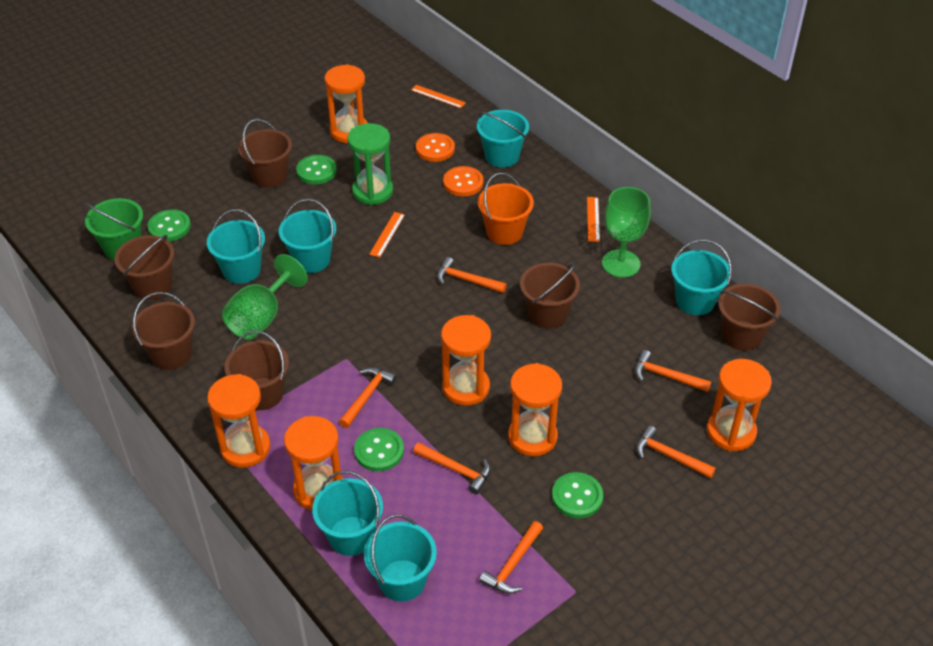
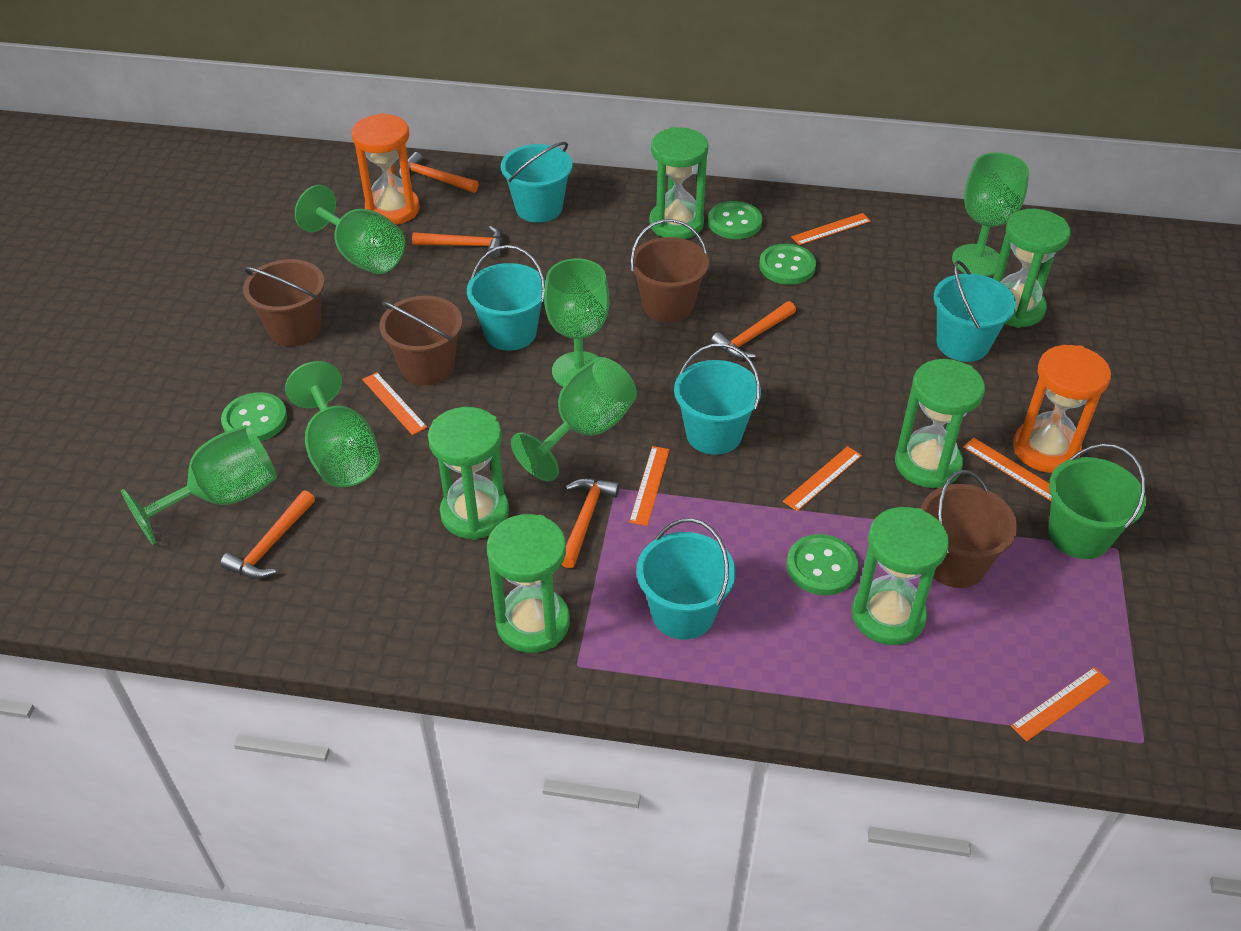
brown bucket: [114,235,174,300] [132,292,195,370] [224,331,289,410] [238,119,292,188] [520,263,580,328] [718,284,781,351] = 6 -> [243,259,325,346] [379,296,462,386] [630,219,709,323] [921,470,1017,588] = 4
green goblet: [222,254,308,340] [602,187,651,278] = 2 -> [121,425,277,544] [285,361,380,487] [295,185,405,274] [511,357,637,481] [544,259,609,387] [952,152,1029,276] = 6
green hourglass: [348,123,393,205] = 1 -> [428,407,509,540] [487,514,570,653] [649,127,709,239] [852,507,949,645] [895,359,985,488] [993,209,1071,328] = 6
orange bucket: [478,173,534,245] = 1 -> none = 0
orange button: [416,133,455,162] [443,166,484,196] = 2 -> none = 0
orange hammer: [339,367,397,428] [413,442,491,494] [437,257,507,293] [479,521,543,594] [635,350,711,392] [636,426,716,478] = 6 -> [220,490,315,579] [398,152,479,193] [412,226,503,258] [561,478,620,568] [711,301,796,359] = 5
orange hourglass: [207,374,270,468] [284,416,343,511] [325,64,368,143] [441,315,491,406] [508,363,562,456] [707,359,772,452] = 6 -> [352,113,420,225] [1013,345,1111,473] = 2
orange ruler: [369,212,405,257] [411,85,466,108] [587,197,600,242] = 3 -> [362,372,427,435] [629,446,670,526] [783,446,862,511] [791,213,871,245] [963,438,1052,501] [1011,667,1110,742] = 6
turquoise bucket: [207,209,265,284] [279,199,336,273] [312,470,383,556] [364,514,437,602] [477,110,529,167] [671,239,732,315] = 6 -> [467,245,546,351] [501,142,573,223] [637,518,735,640] [674,343,761,455] [934,261,1016,362] = 5

